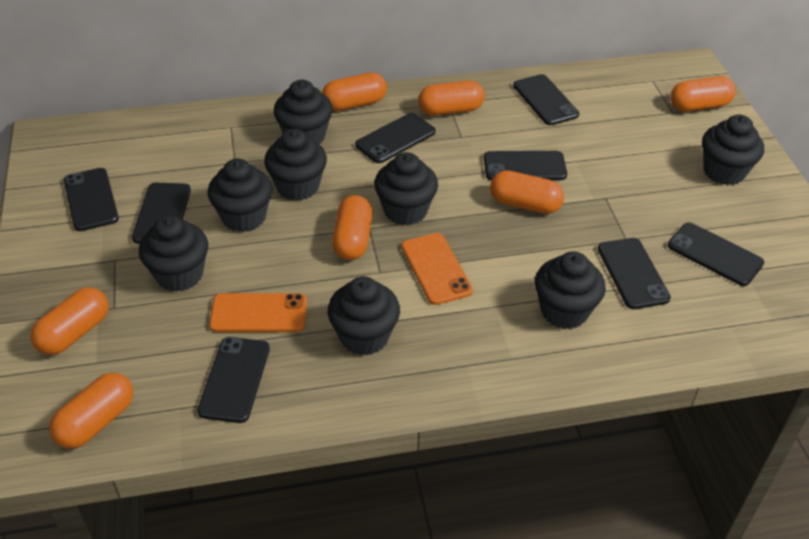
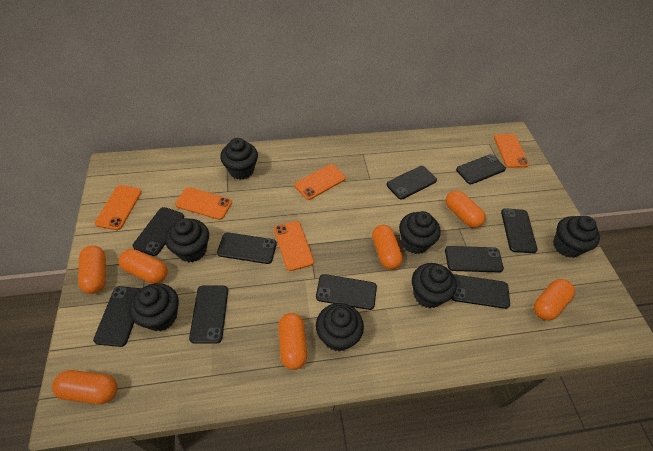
black cupcake: [139,215,208,292] [208,159,273,232] [264,129,327,201] [274,80,333,144] [328,276,400,356] [374,152,438,226] [535,251,606,329] [702,115,764,185] = 8 -> [129,283,179,331] [165,218,209,262] [220,138,258,180] [316,303,364,351] [399,211,441,254] [412,263,457,308] [553,216,600,258] = 7
black phone: [64,168,119,231] [132,183,191,244] [197,337,270,423] [355,113,436,163] [484,151,567,181] [513,74,579,125] [598,238,671,309] [668,223,764,286] = 8 -> [93,286,141,347] [132,207,184,256] [189,285,228,344] [217,232,277,264] [316,274,377,310] [386,166,437,200] [445,246,504,273] [452,274,510,309] [456,154,506,184] [501,208,538,253] = 10
orange phone: [209,293,307,332] [402,233,473,305] = 2 -> [95,185,142,230] [175,187,232,220] [274,221,314,271] [295,164,346,200] [494,134,529,168] = 5

